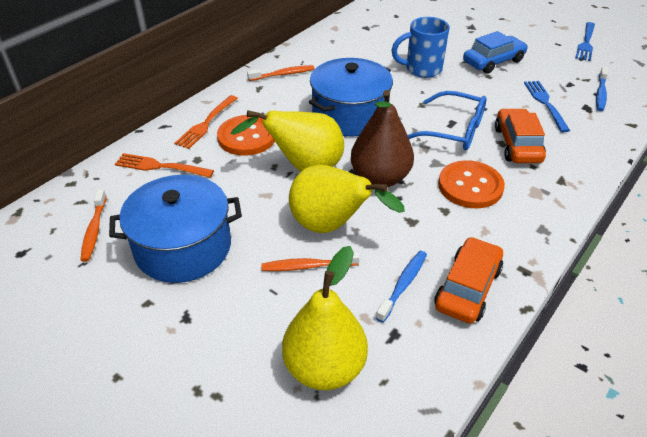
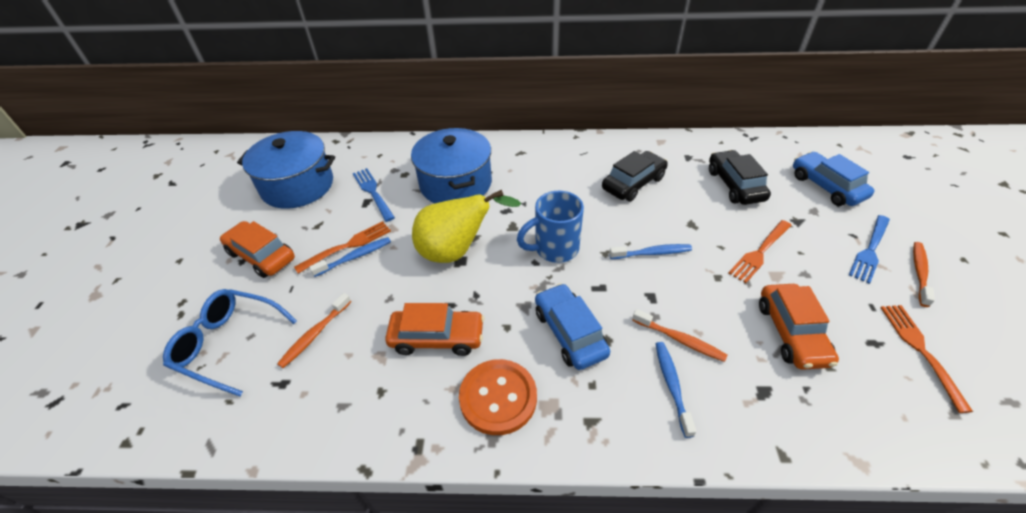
black car: none = 0 -> [602,151,668,201] [709,150,771,205] = 2
blue car: [463,31,528,74] = 1 -> [535,283,610,370] [793,152,874,206] = 2
blue toothbrush: [376,251,427,323] [596,67,608,111] = 2 -> [309,237,391,277] [609,244,692,259] [656,342,696,438] = 3
brown pear: [351,90,414,187] = 1 -> none = 0
orange button: [217,115,275,156] [438,160,505,208] = 2 -> [459,359,537,435] = 1
orange car: [434,237,503,324] [495,108,546,163] = 2 -> [220,221,295,278] [385,303,484,356] [759,284,839,370] = 3
orange fork: [115,153,214,177] [174,95,238,149] = 2 -> [294,221,391,274] [728,220,792,283] [880,305,973,413] = 3
yellow pear: [231,110,344,171] [282,246,368,390] [289,165,405,233] = 3 -> [412,190,521,263] = 1

